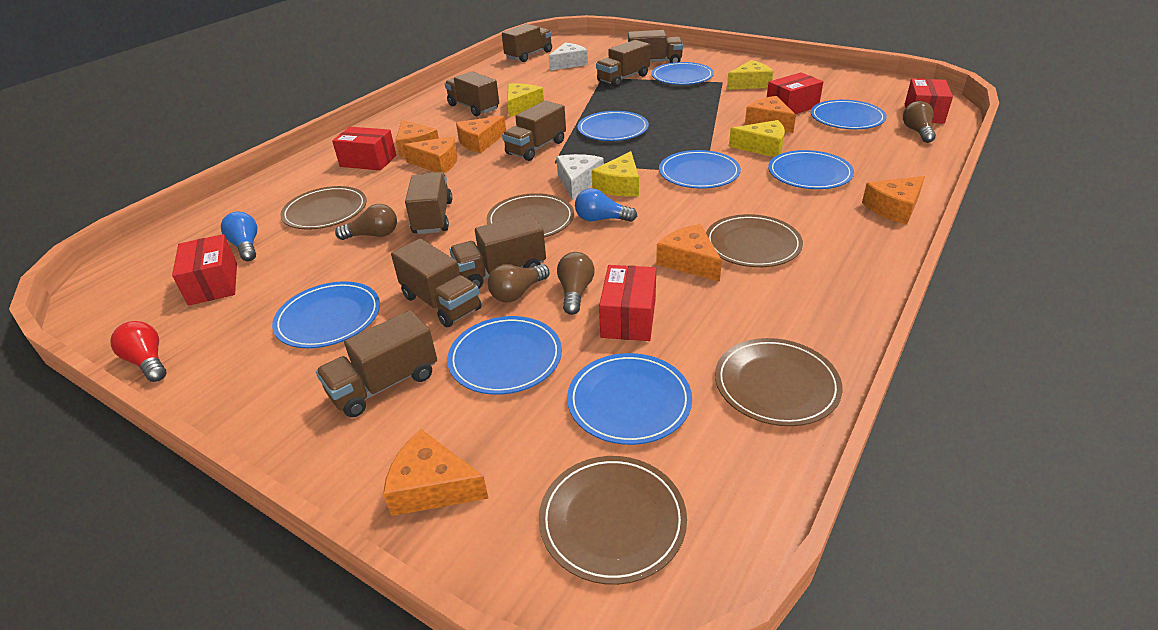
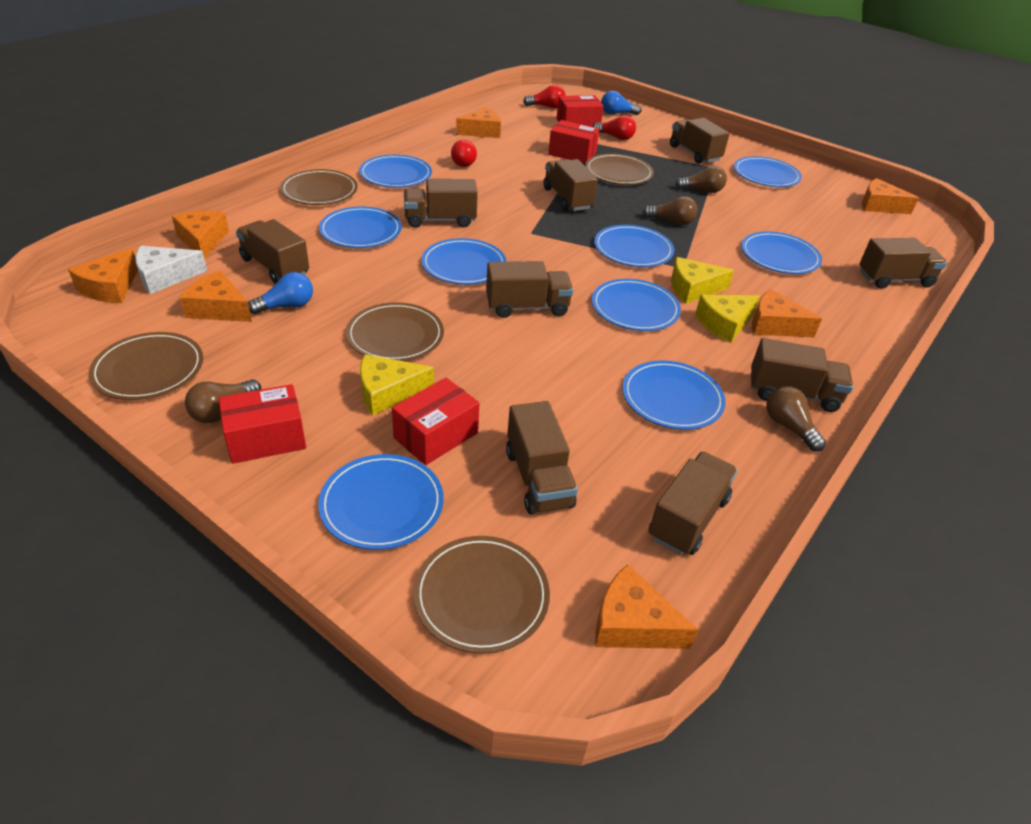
blue plate: [272,281,380,348] [447,316,562,395] [567,353,692,445] [578,111,649,141] [652,62,714,85] [659,150,741,189] [768,150,854,189] [811,100,887,129] = 8 -> [318,454,444,550] [319,207,402,248] [359,155,432,188] [421,238,507,285] [592,279,681,331] [594,225,674,267] [622,360,726,430] [734,156,802,187] [741,232,822,274] = 9
red box: [172,234,237,306] [332,127,396,170] [599,265,656,341] [767,73,823,114] [905,78,953,124] = 5 -> [219,384,306,464] [392,378,480,465] [548,120,600,164] [556,95,604,127] = 4
red light bulb: [111,321,166,382] = 1 -> [451,140,477,167] [523,85,565,108] [593,115,636,140] = 3
white cheese: [549,43,588,71] [556,154,604,200] = 2 -> [135,246,207,294] = 1
yellow cheese: [507,83,544,118] [592,151,639,197] [727,60,773,89] [729,120,785,157] = 4 -> [360,354,434,415] [671,257,734,304] [695,295,760,343] = 3

